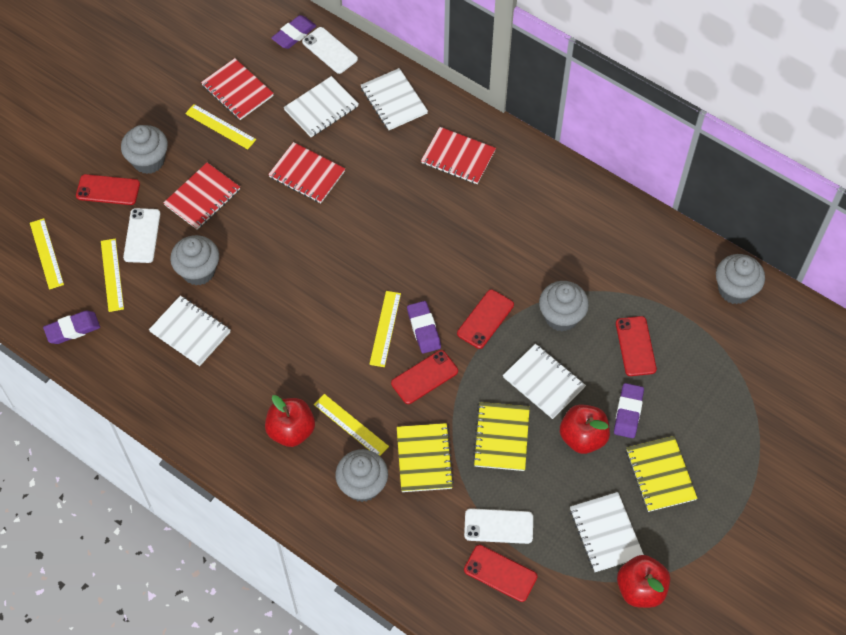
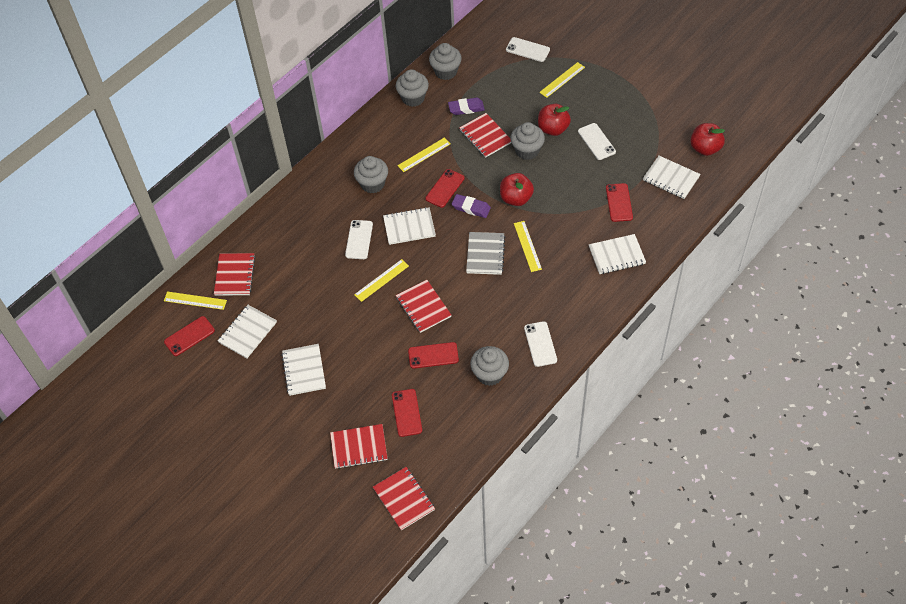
grey notebook: none = 0 -> [466,232,505,275] = 1
purple eraser: [43,311,100,344] [271,15,316,49] [407,301,441,354] [614,383,644,438] = 4 -> [448,98,485,115] [452,194,491,218] = 2
red notebook: [163,163,240,230] [201,58,274,120] [268,142,345,203] [421,127,496,184] = 4 -> [214,253,256,296] [330,424,388,469] [373,467,435,530] [396,280,451,333] [459,113,511,158] = 5
white phone: [123,208,160,263] [302,27,358,74] [464,508,533,544] = 3 -> [345,220,373,259] [506,37,550,62] [524,321,557,367] [578,123,616,160] = 4
yellow notebook: [397,423,454,492] [473,402,530,471] [626,436,697,512] = 3 -> none = 0

